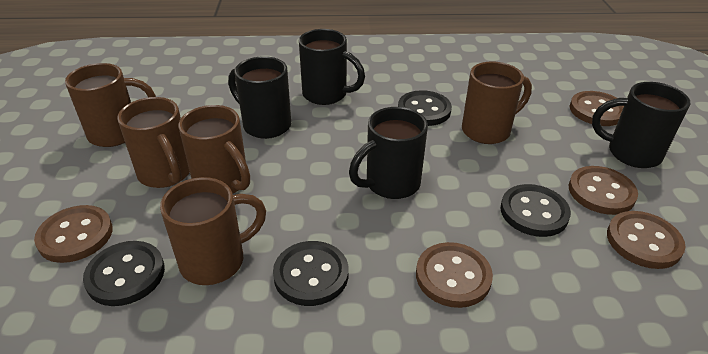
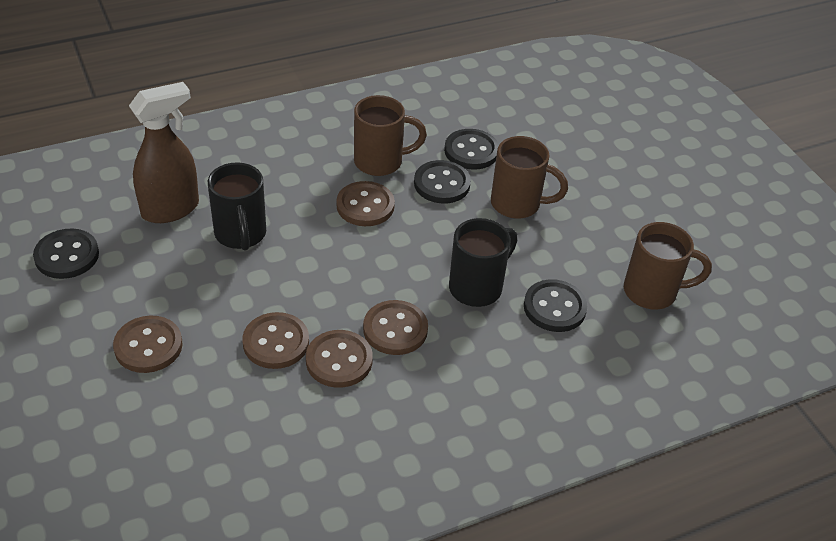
black mug: [228,56,291,139] [299,29,365,105] [349,107,428,199] [592,82,690,168] = 4 -> [208,162,266,251] [449,218,517,307] = 2
brown mug: [65,63,156,147] [117,97,190,188] [160,177,266,285] [178,105,250,194] [462,61,532,144] = 5 -> [354,95,427,176] [491,136,568,219] [624,222,712,309] = 3
brown spray bottle: none = 0 -> [129,82,199,223] = 1

